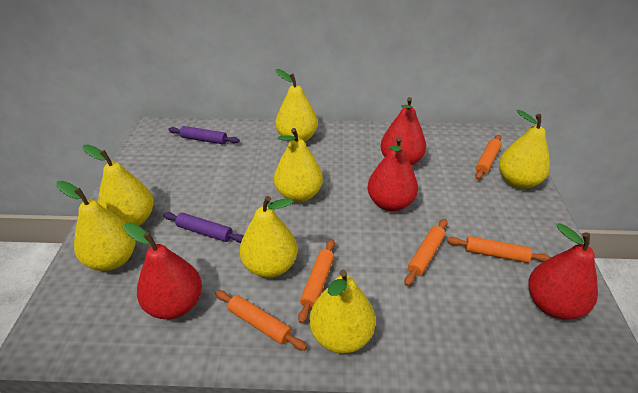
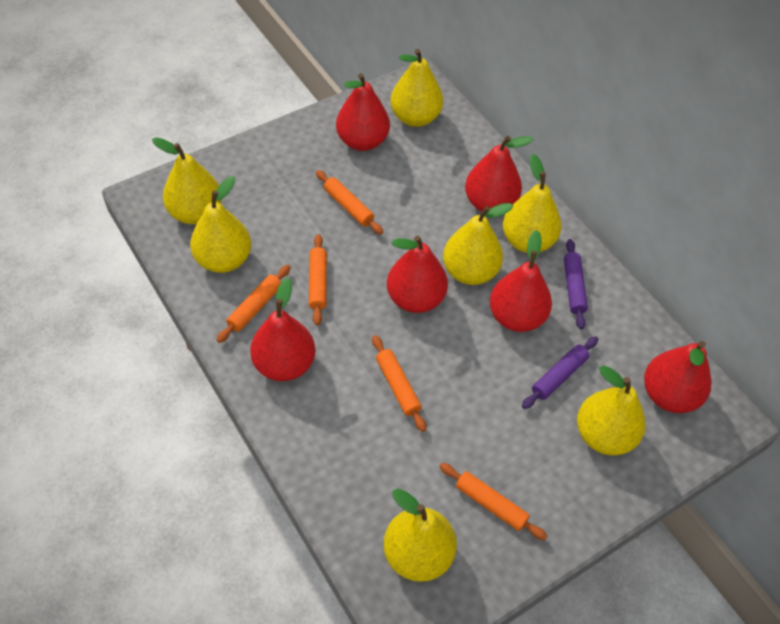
red pear: [124,223,202,319] [367,137,418,211] [380,97,426,166] [528,223,598,320] = 4 -> [250,278,315,381] [336,73,390,151] [387,235,448,313] [465,136,533,212] [490,230,552,332] [644,341,712,413] = 6

